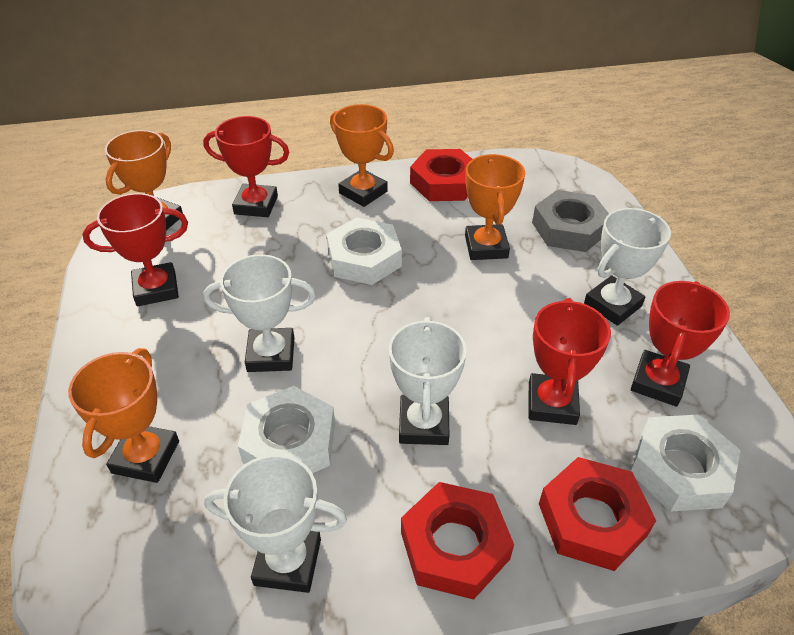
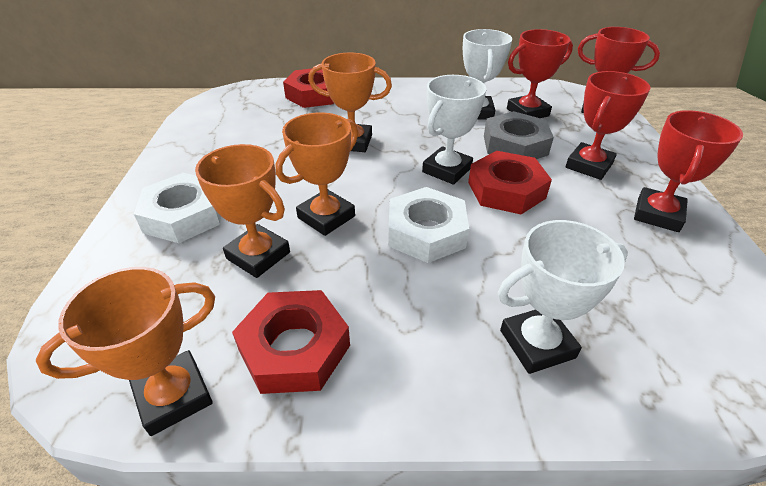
white nut: [238,386,335,473] [326,217,402,285] [631,415,741,512] = 3 -> [134,173,221,243] [388,187,469,263] = 2
white trophy: [203,254,316,372] [204,454,347,593] [389,317,467,445] [584,208,671,326] = 4 -> [422,75,487,185] [463,29,512,120] [498,220,628,374] = 3

